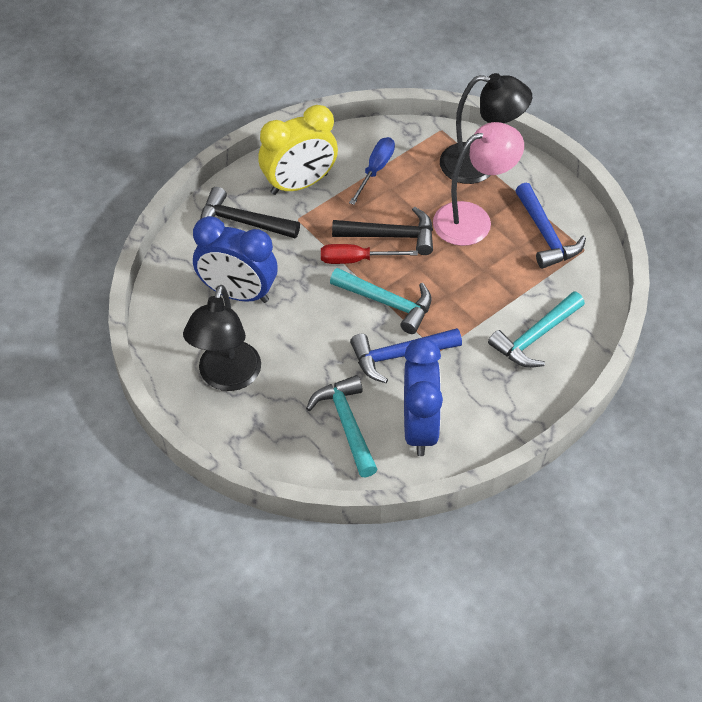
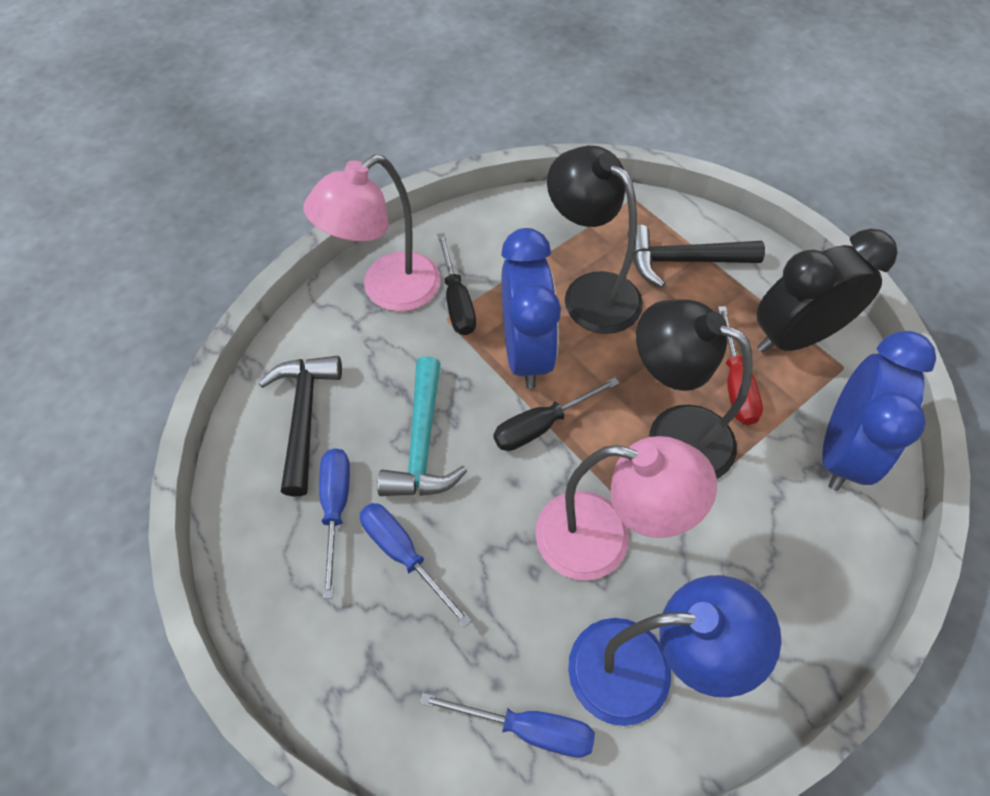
black clock: none = 0 -> [756,229,898,353] = 1
black screwdriver: none = 0 -> [437,233,476,335] [494,377,620,451] = 2
blue hammer: [350,328,462,383] [515,183,586,269] = 2 -> none = 0
blue lamp: none = 0 -> [568,575,781,726] = 1
blue screwdriver: [349,137,395,205] = 1 -> [319,448,350,599] [360,503,472,628] [420,693,595,758] = 3
pink lamp: [433,122,524,246] = 1 -> [303,154,441,311] [535,436,717,580] = 2
turquoise hammer: [306,375,378,477] [330,268,432,334] [488,291,585,368] = 3 -> [377,356,467,496] = 1
yellow clock: [258,105,338,195] = 1 -> none = 0

